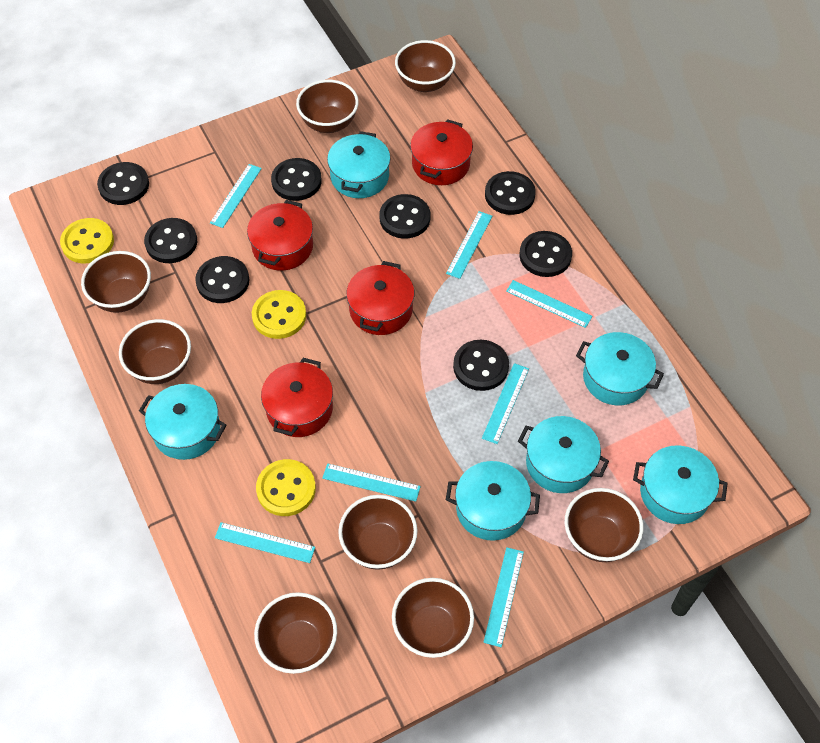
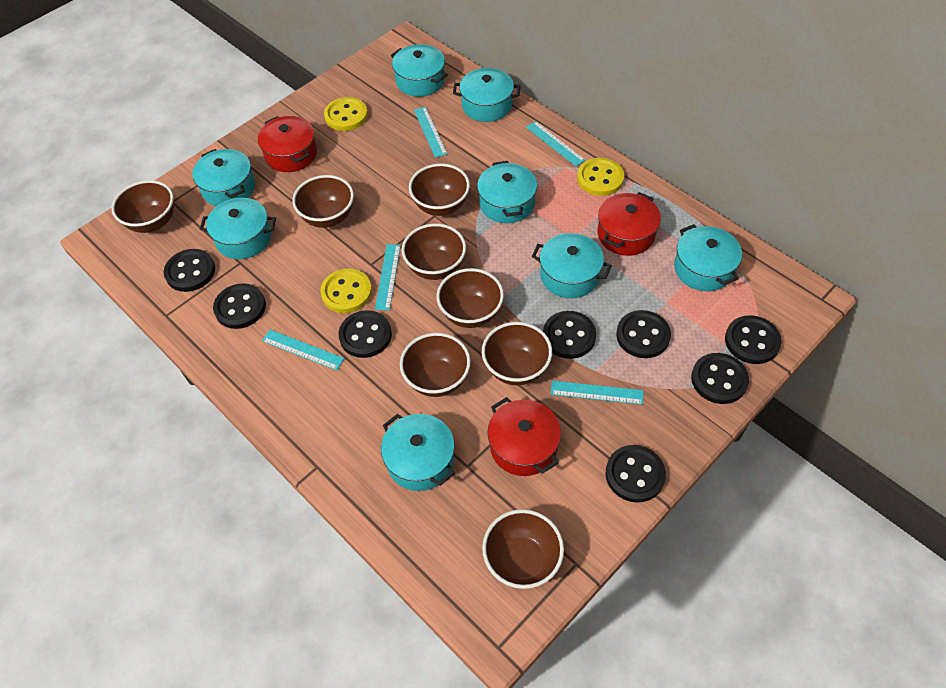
red pot: [247,200,313,270] [261,358,333,437] [346,261,415,335] [410,119,473,185] = 4 -> [258,116,317,172] [488,397,561,476] [598,192,661,256] = 3
turquoise pot: [139,384,227,460] [327,131,390,198] [446,461,540,541] [518,416,609,493] [576,332,664,406] [633,445,728,524] = 6 -> [192,149,255,206] [200,198,276,259] [381,414,455,491] [391,44,448,97] [453,68,520,122] [477,161,537,223] [532,233,612,298] [674,224,742,291] = 8
turquoise ruler: [210,164,262,228] [215,522,315,563] [322,463,421,502] [446,211,492,279] [482,363,529,444] [483,547,524,647] [506,280,592,328] = 7 -> [262,330,344,371] [375,244,401,311] [414,107,447,158] [526,121,586,167] [551,381,643,405] = 5

